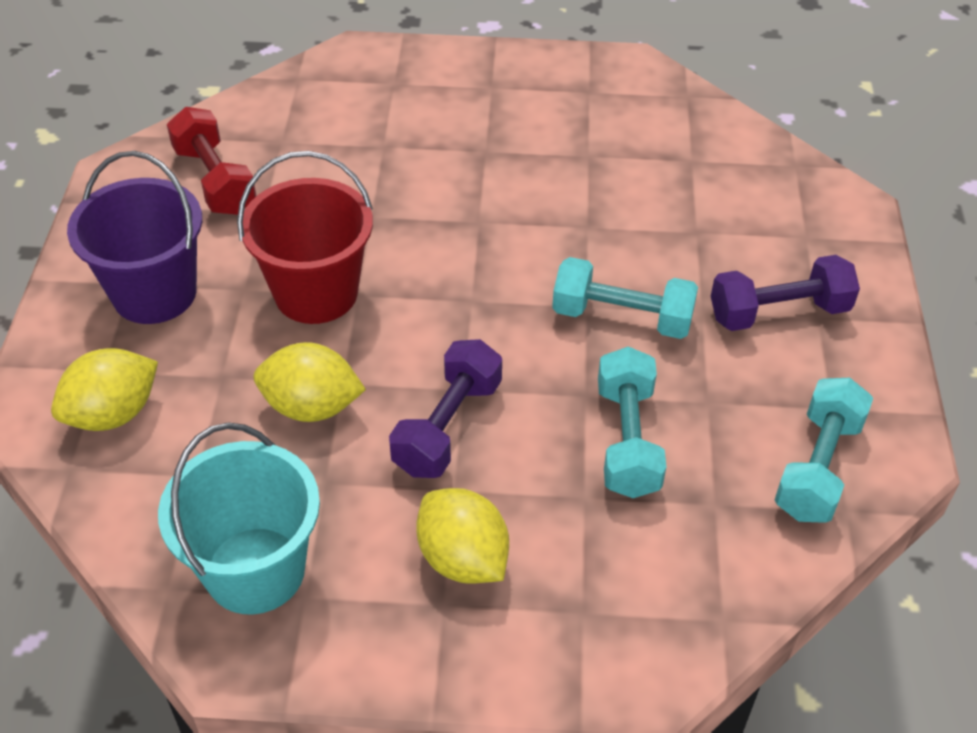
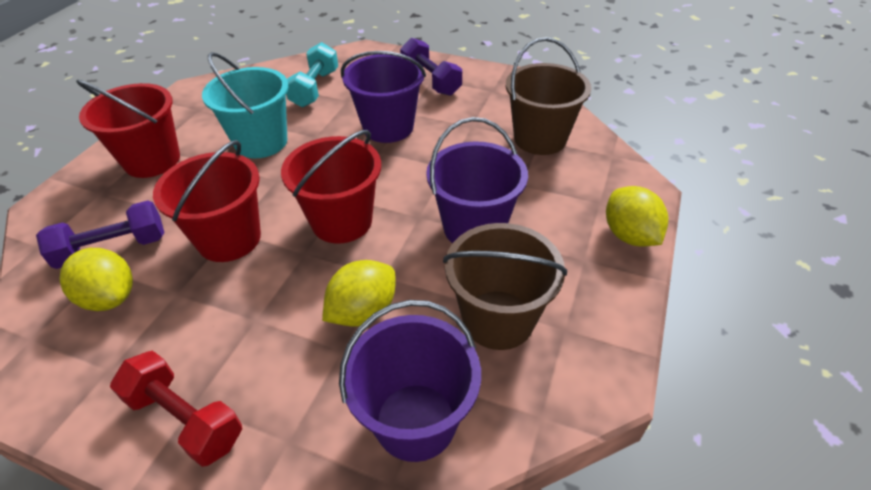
brown bucket: none = 0 -> [443,223,567,350] [506,37,591,155] = 2
purple bucket: [67,151,202,324] = 1 -> [339,300,481,462] [341,51,426,143] [426,117,528,243] = 3
red bucket: [237,151,373,324] = 1 -> [76,80,180,178] [153,140,261,262] [281,130,381,244] = 3
turquoise dumbbell: [552,257,698,339] [598,347,666,498] [775,378,873,523] = 3 -> [286,42,338,107] = 1

